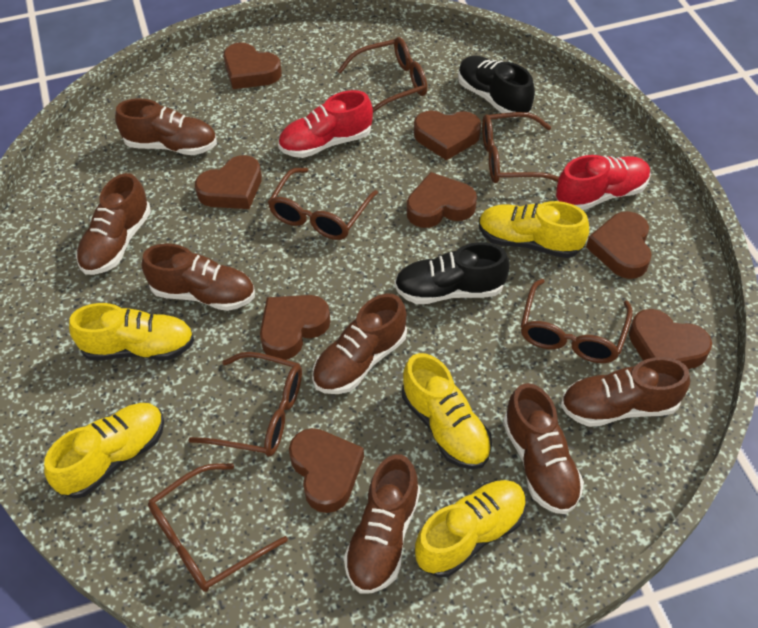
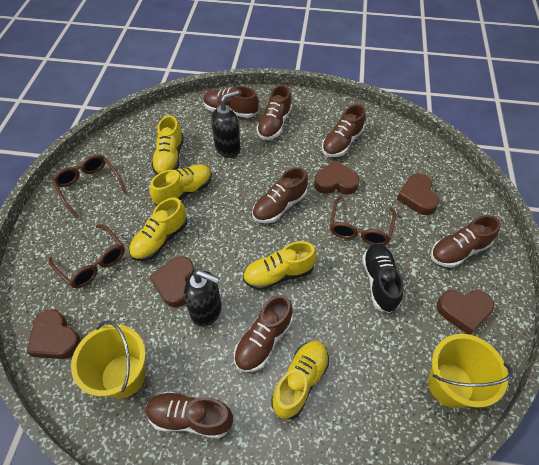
black shoe: [394,242,510,304] [458,56,535,118] = 2 -> [362,243,404,313] = 1
black soap dispenser: none = 0 -> [184,270,222,327] [211,90,240,158] = 2
brown glasses: [148,463,288,592] [188,352,302,456] [268,168,378,240] [338,37,427,113] [482,112,559,183] [521,279,633,363] = 6 -> [48,224,125,288] [52,155,127,218] [330,196,396,245] = 3
brown heart: [195,155,262,209] [223,42,282,89] [260,295,331,360] [289,428,364,513] [407,172,477,228] [414,110,481,160] [586,211,652,279] [629,309,712,369] = 8 -> [27,309,81,359] [149,256,195,307] [314,160,360,195] [397,173,439,215] [437,290,494,335] = 5
red shoe: [278,90,373,158] [556,155,651,210] = 2 -> none = 0
yellow bucket: none = 0 -> [71,320,146,398] [428,334,513,408] = 2

